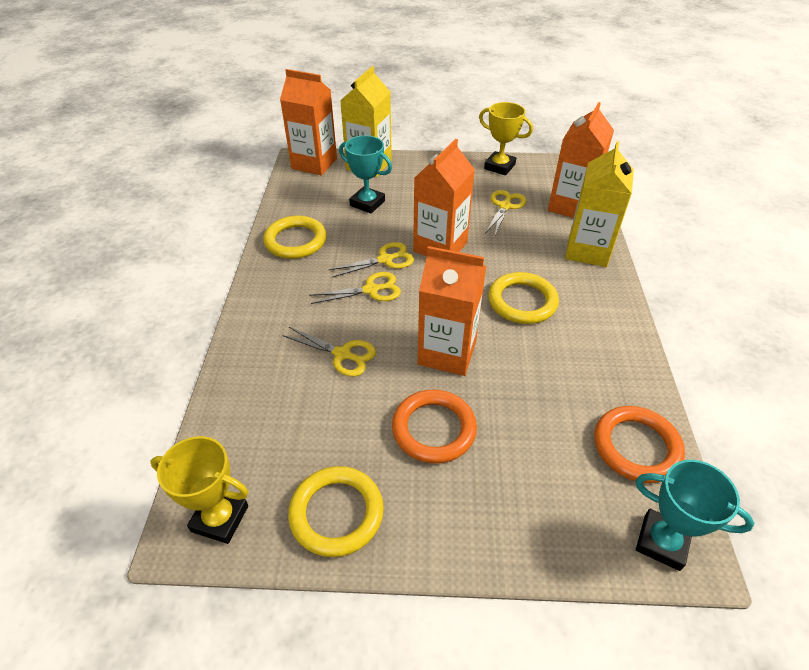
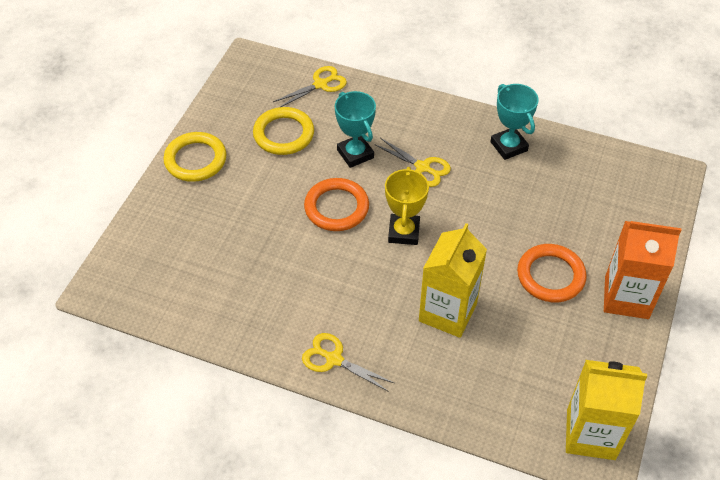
orange carton: [280,69,337,175] [413,139,475,256] [418,246,486,376] [548,102,614,218] = 4 -> [604,221,681,319] = 1
yellow ring: [263,216,326,259] [288,466,384,557] [488,272,559,324] = 3 -> [163,132,227,182] [253,107,314,155] = 2
yellow scissors: [282,327,376,377] [309,272,401,304] [328,242,414,277] [485,190,526,235] = 4 -> [273,66,347,107] [302,333,394,392] [374,138,451,187] = 3
yellow trophy: [150,436,249,544] [479,102,533,175] = 2 -> [385,167,429,245] = 1

